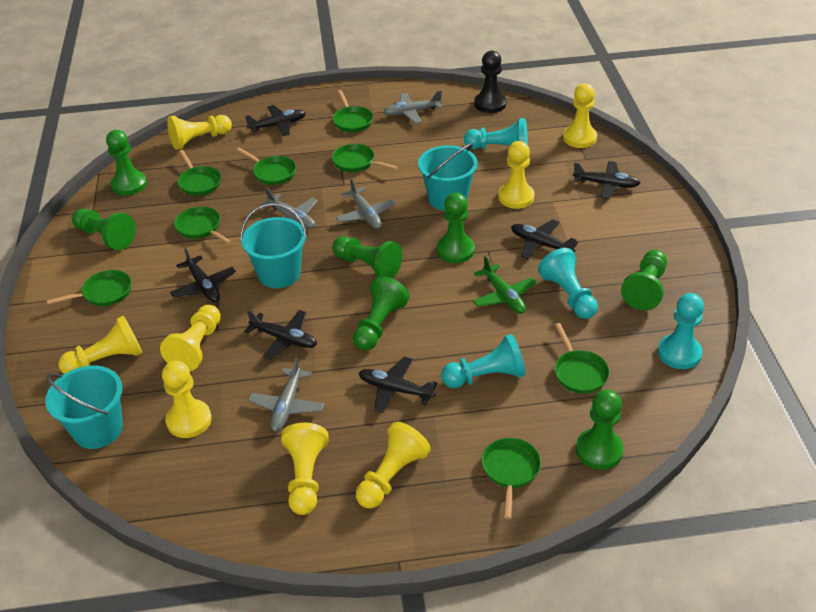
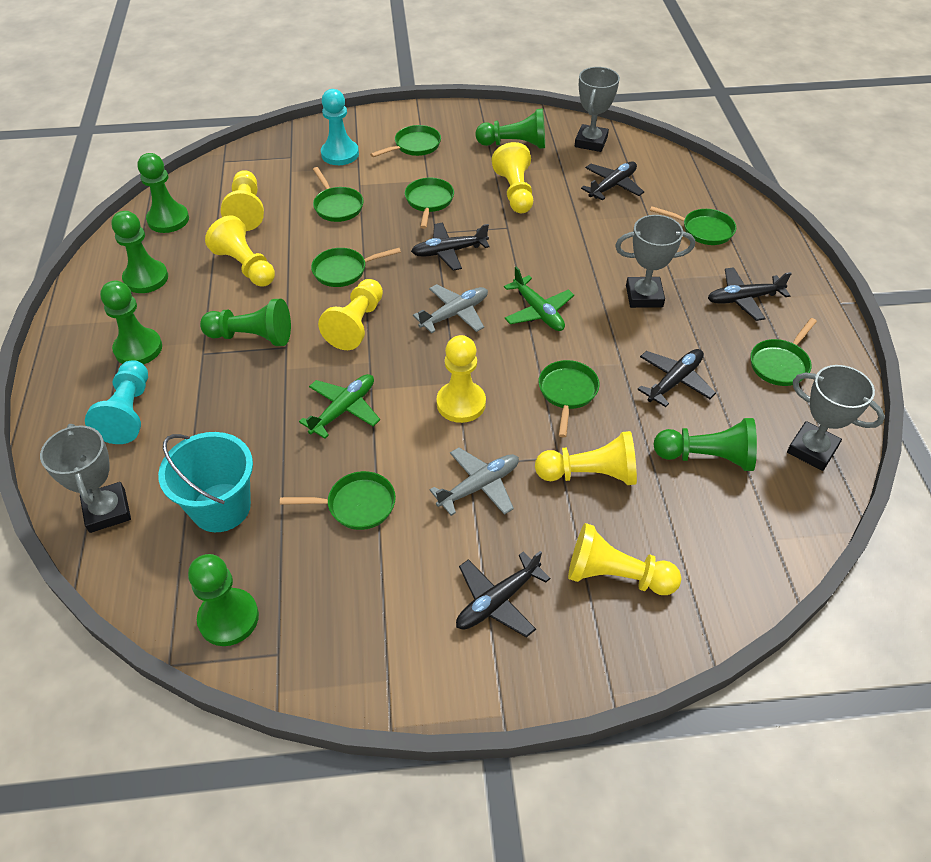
black pawn: [474,51,506,113] = 1 -> none = 0
black plane: [170,248,236,302] [244,310,317,360] [245,105,306,136] [359,357,437,413] [511,219,579,259] [573,161,640,199] = 6 -> [411,223,490,271] [456,551,551,638] [581,161,644,200] [637,349,716,407] [708,267,792,321] = 5
green plane: [473,256,537,314] = 1 -> [299,374,380,439] [504,266,574,331] = 2
grey plane: [248,357,324,432] [260,187,318,229] [336,178,396,229] [383,90,443,124] = 4 -> [413,284,488,334] [430,447,519,516] = 2
grey trophy: none = 0 -> [40,424,131,533] [575,67,620,152] [615,215,695,308] [787,365,885,471] = 4
turquoise bucket: [45,366,123,449] [240,203,307,288] [418,143,477,211] = 3 -> [158,432,253,532] = 1
turquoise pawn: [441,334,526,388] [464,118,528,149] [538,248,598,319] [658,293,704,369] = 4 -> [85,360,148,444] [321,89,359,165] = 2
yellow pawn: [58,316,142,374] [160,305,221,371] [162,361,212,438] [167,115,232,150] [281,423,329,515] [356,422,431,509] [498,141,534,209] [563,83,597,148] = 8 -> [205,215,275,286] [221,170,264,231] [318,279,383,350] [436,335,486,423] [492,142,533,213] [535,431,637,485] [568,523,681,595] = 7

